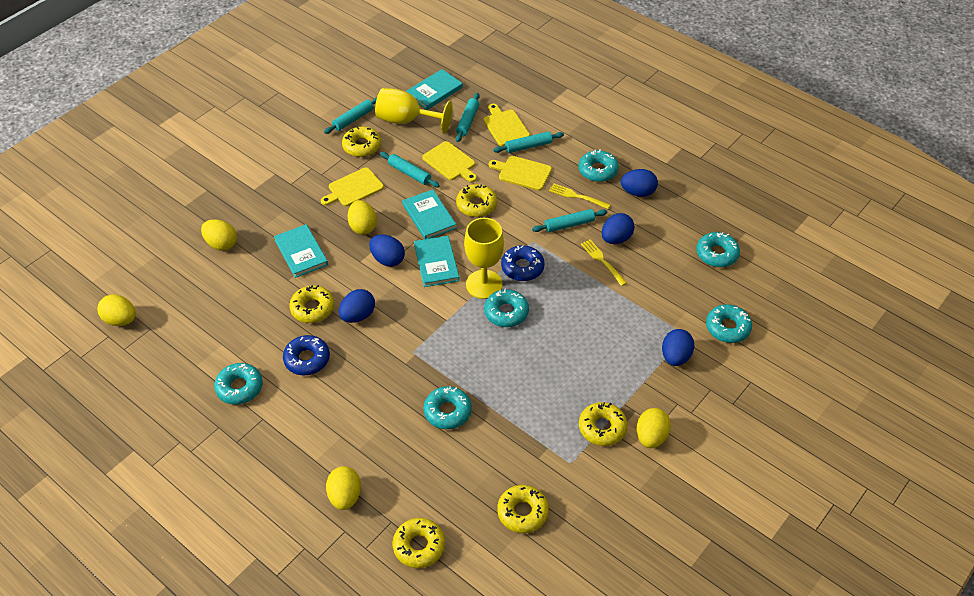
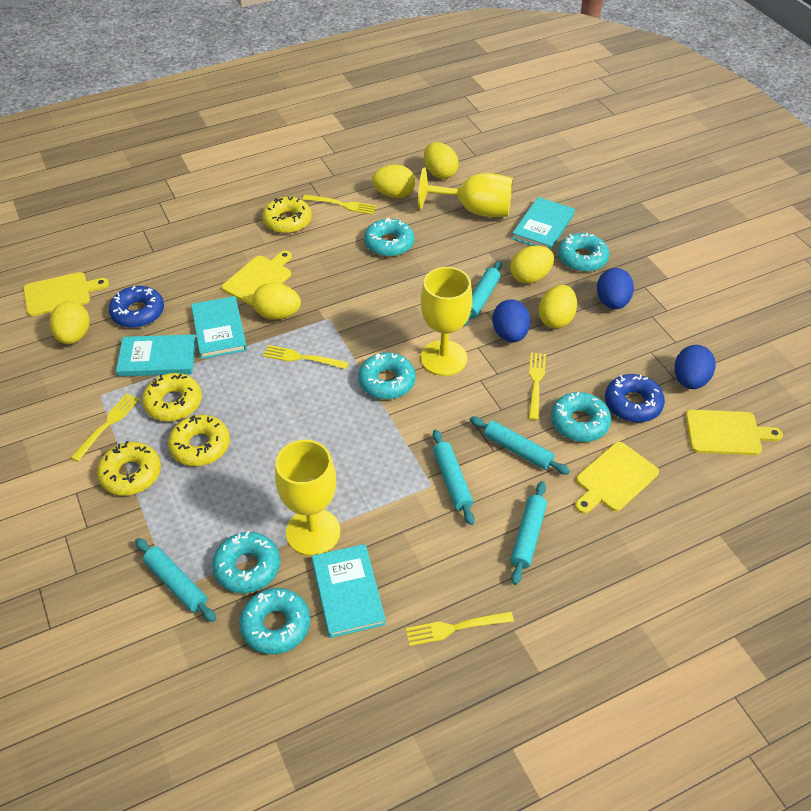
blue egg: [339,289,375,323] [369,235,405,267] [602,213,635,244] [621,169,658,197] [662,329,694,366] = 5 -> [492,299,530,343] [597,268,634,309] [675,345,716,389] = 3
yellow donut: [289,285,335,323] [342,126,381,157] [393,518,445,568] [456,184,497,217] [497,485,549,533] [579,402,628,446] = 6 -> [97,441,161,496] [142,373,202,421] [168,415,230,466] [262,196,312,234] = 4
yellow egg: [97,294,136,326] [201,219,237,251] [326,466,361,510] [348,200,377,235] [637,408,671,448] = 5 -> [50,301,90,344] [252,283,301,320] [372,165,415,198] [424,142,459,179] [510,246,554,284] [538,285,577,328] = 6
yellow fork: [549,183,610,209] [581,240,627,286] = 2 -> [71,393,140,462] [263,345,349,369] [303,195,376,215] [406,611,514,646] [529,352,546,420] = 5
yellow goblet: [375,88,453,133] [464,218,504,299] = 2 -> [275,440,340,556] [418,167,513,217] [420,267,472,376] = 3

